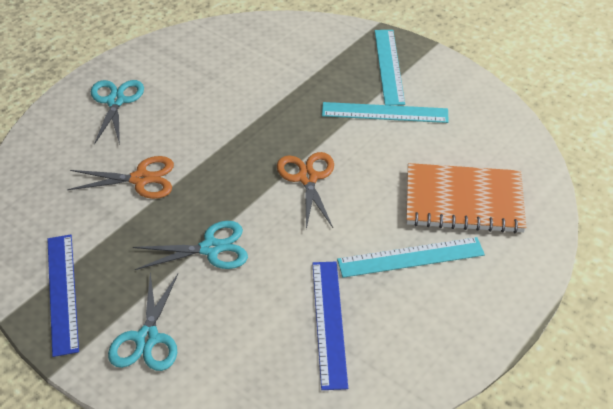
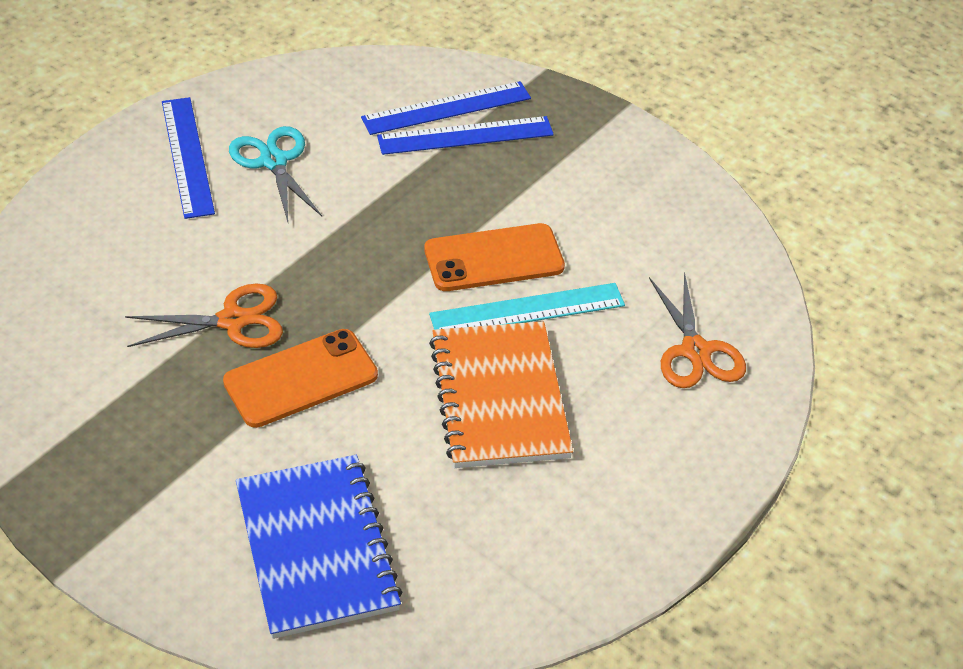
blue notebook: none = 0 -> [236,455,403,639] = 1
blue ruler: [47,235,79,357] [312,262,348,390] = 2 -> [162,97,215,219] [361,81,531,135] [377,116,554,155] = 3
orange phone: none = 0 -> [223,329,378,428] [424,223,565,291] = 2
turquoise ruler: [322,102,449,123] [337,237,485,278] [375,30,405,105] = 3 -> [429,283,625,330] = 1
turquoise scissors: [91,80,144,145] [108,273,178,371] [133,221,248,270] = 3 -> [229,126,322,222] = 1

